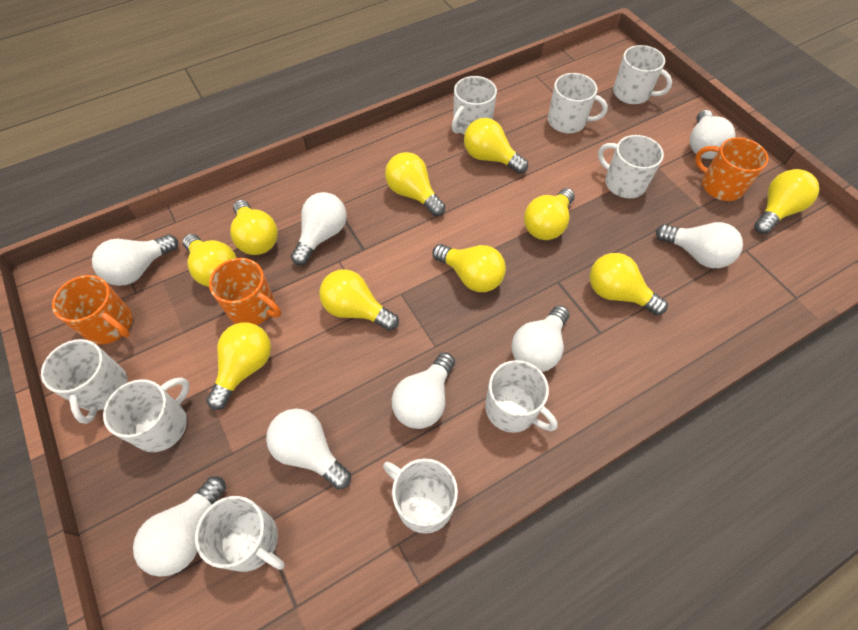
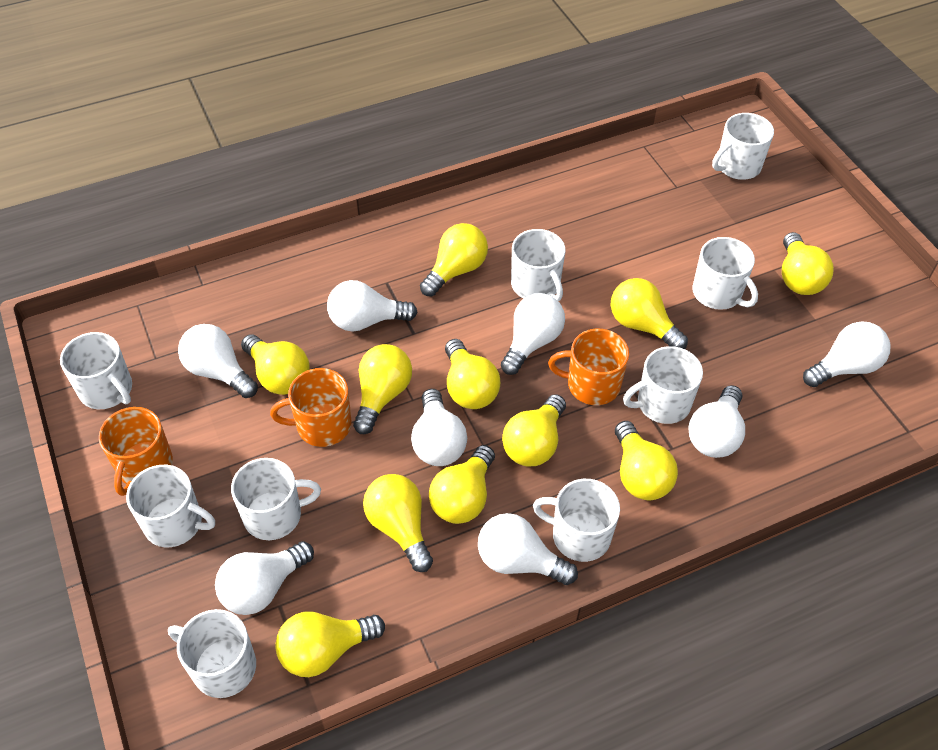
yellow light bulb: [183,234,237,287] [206,322,271,410] [230,200,278,255] [319,269,399,331] [385,152,445,216] [433,244,506,292] [464,118,528,174] [524,188,575,240] [590,253,668,315] [754,169,819,234] = 10 -> [241,334,310,395] [275,612,385,677] [353,344,412,434] [363,474,433,572] [420,223,488,297] [429,445,495,524] [445,339,500,409] [502,394,566,466] [611,278,688,349] [615,421,678,500] [782,232,834,295] = 11

